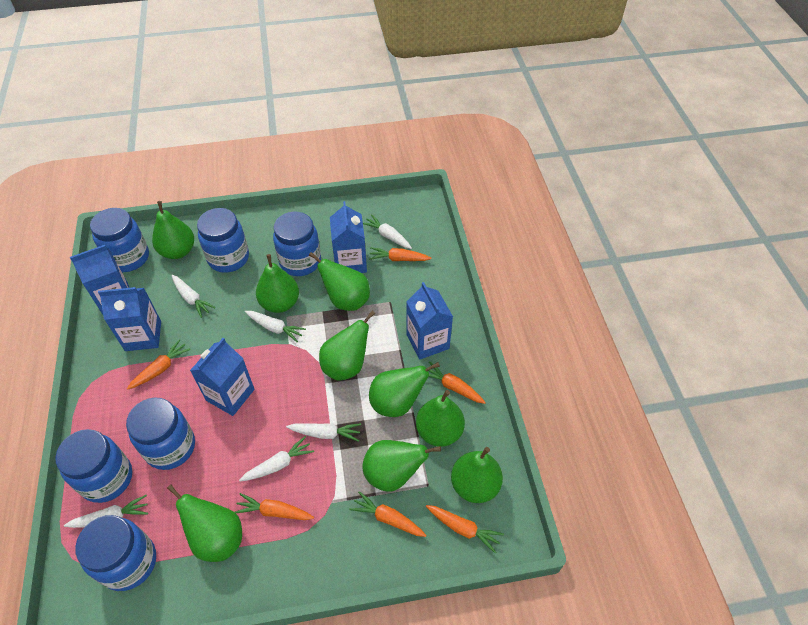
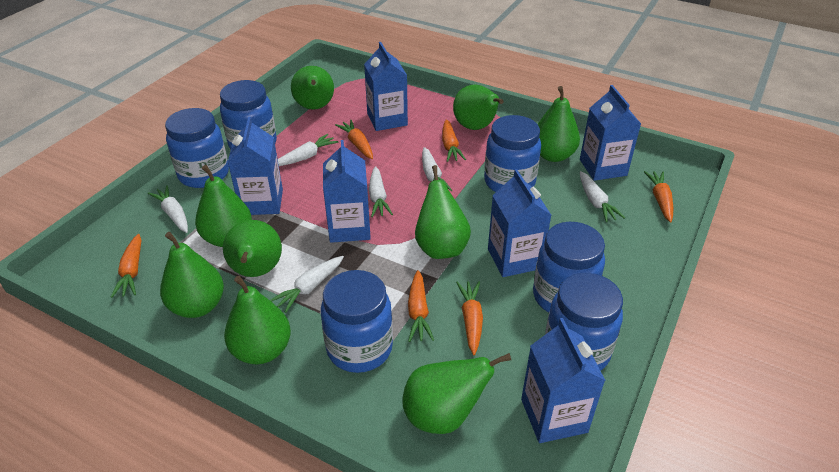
blue carton: [70,245,129,314] [98,287,161,351] [190,338,255,416] [330,201,367,273] [406,282,453,360] = 5 -> [228,116,283,215] [323,140,371,243] [364,42,408,131] [488,169,551,277] [521,318,606,443] [580,85,641,181] = 6

